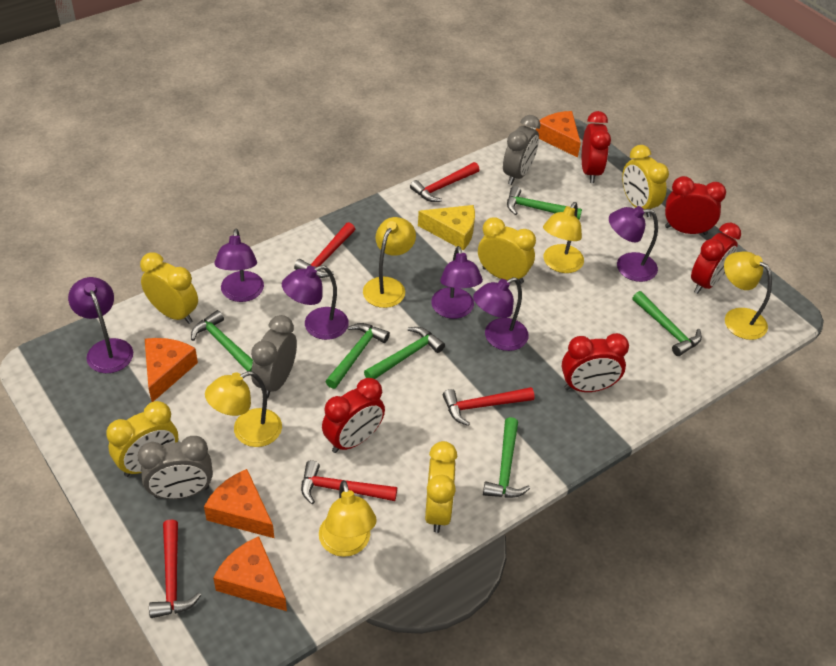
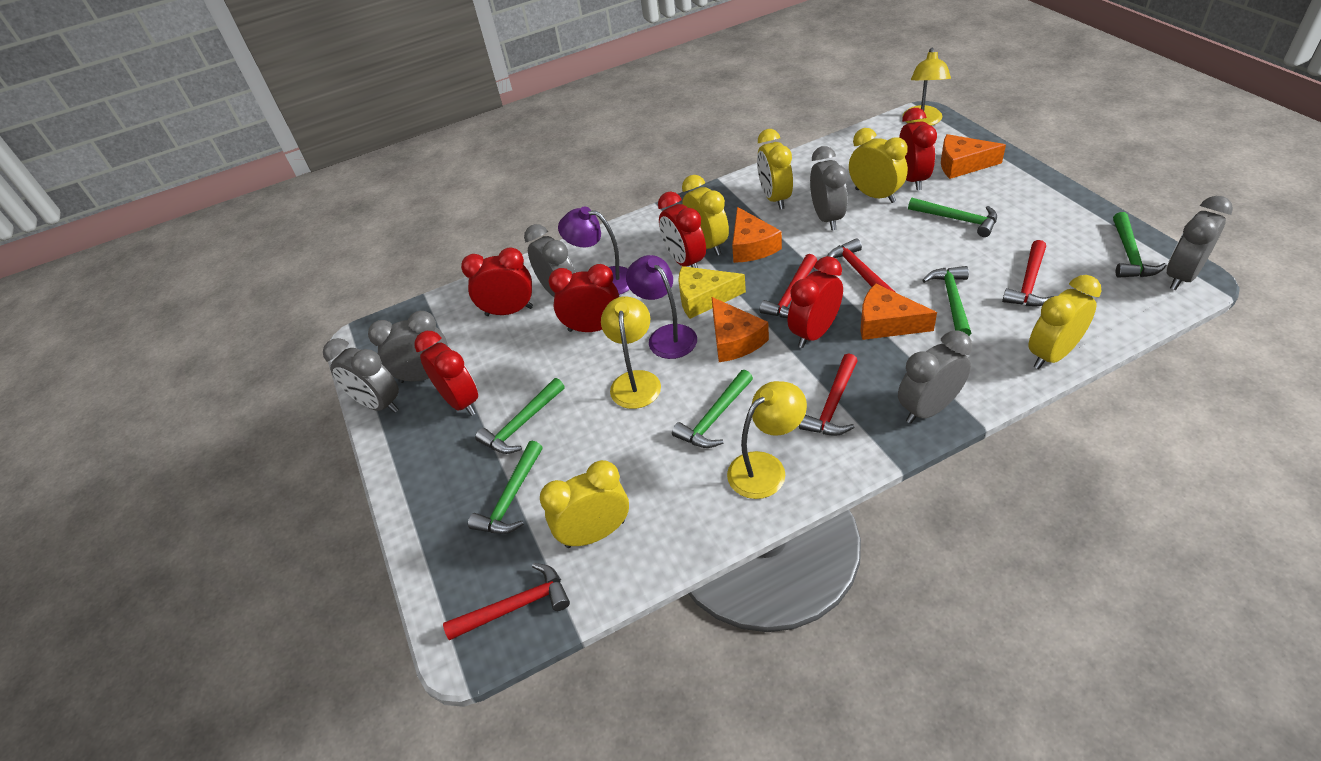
grey clock: [138,436,213,499] [251,315,297,398] [503,115,540,185] = 3 -> [323,338,399,413] [368,311,447,383] [524,224,575,297] [810,146,847,230] [898,331,972,424] [1167,196,1233,290] = 6
purple lamp: [68,277,133,373] [214,229,264,302] [282,265,349,340] [431,246,483,319] [473,277,529,351] [609,206,658,282] = 6 -> [558,207,630,295] [626,255,697,359] = 2
red clock: [322,378,385,453] [562,333,629,392] [582,111,611,183] [665,176,726,235] [691,223,741,294] = 5 -> [414,331,478,416] [461,247,533,316] [548,264,619,332] [658,191,706,268] [787,256,843,348] [899,108,937,190] = 6
yellow lamp: [205,371,282,447] [319,480,377,557] [363,217,416,308] [543,202,584,273] [724,252,772,340] = 5 -> [601,296,661,409] [727,381,807,499] [903,48,951,126] = 3

